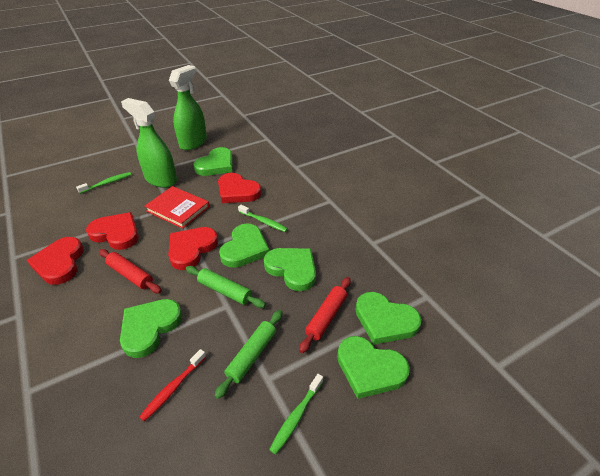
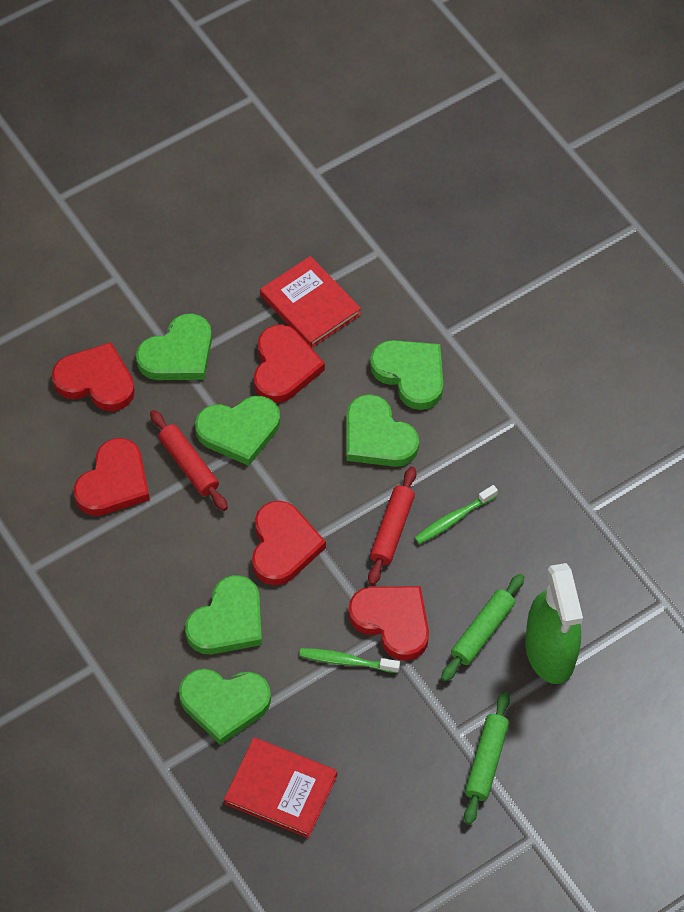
green spray bottle: [121,98,177,188] [169,65,207,150] = 2 -> [525,563,583,684] = 1
green toothbrush: [76,172,131,194] [238,205,288,232] [269,374,323,455] = 3 -> [299,648,400,673] [415,485,498,544] = 2
red book: [145,186,210,229] = 1 -> [224,737,337,838] [260,256,361,348] = 2
red heart: [27,237,84,285] [86,212,139,250] [168,227,218,270] [218,173,261,203] = 4 -> [52,342,135,411] [74,438,150,516] [252,501,326,585] [254,325,325,403] [349,586,429,661] = 5
red toothbrush: [139,349,206,421] = 1 -> none = 0

